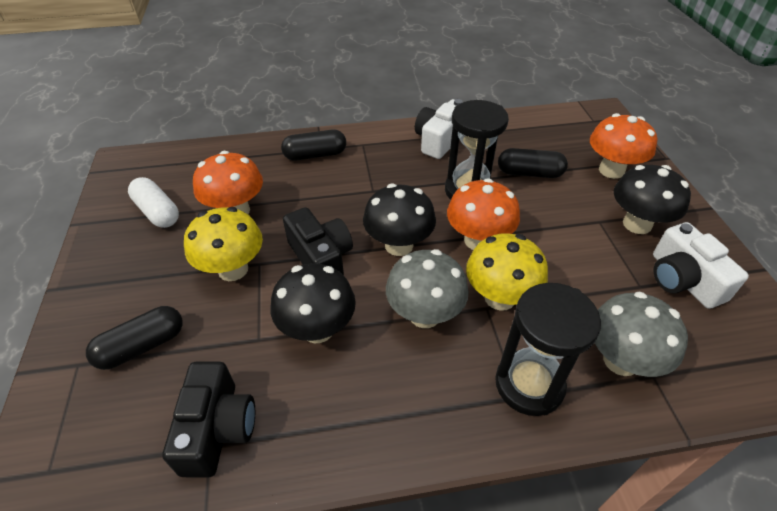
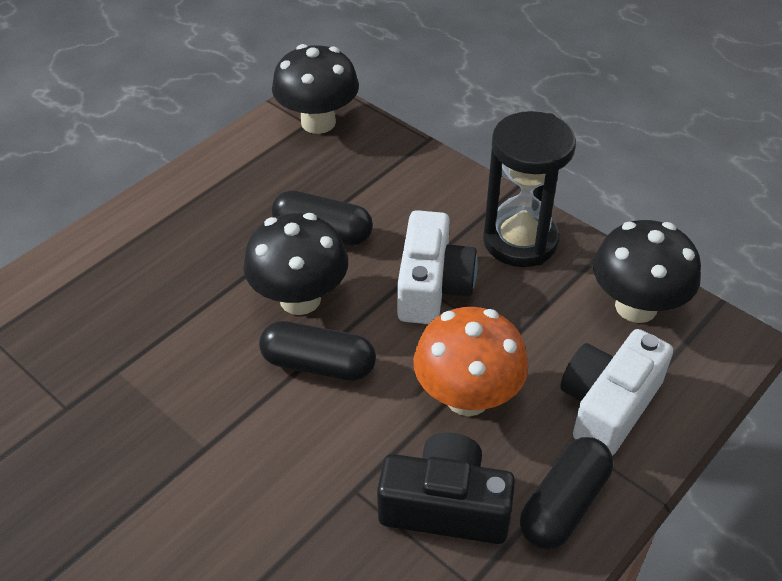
black camera: [162,362,255,477] [283,207,353,275] = 2 -> [377,432,515,544] = 1
black hourglass: [445,100,509,200] [495,283,601,416] = 2 -> [483,111,576,267] = 1
grey mushroom: [386,249,469,328] [595,291,688,377] = 2 -> none = 0
orange mushroom: [193,151,263,214] [447,178,520,250] [590,113,657,179] = 3 -> [413,307,529,416] = 1
white capsule: [128,177,179,228] = 1 -> none = 0
yellow mushroom: [184,207,263,281] [466,233,548,311] = 2 -> none = 0

